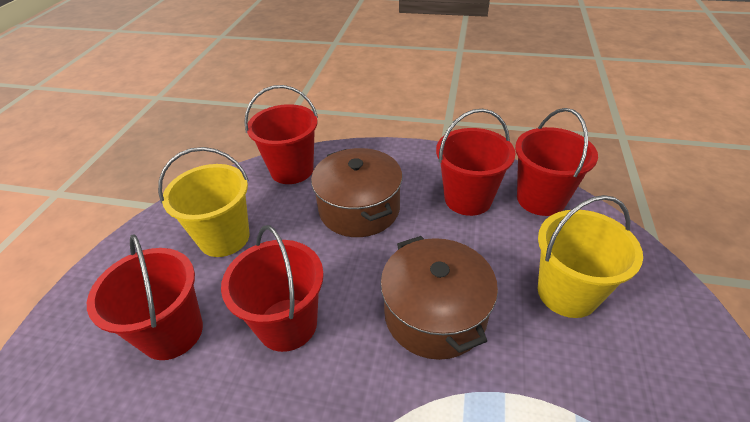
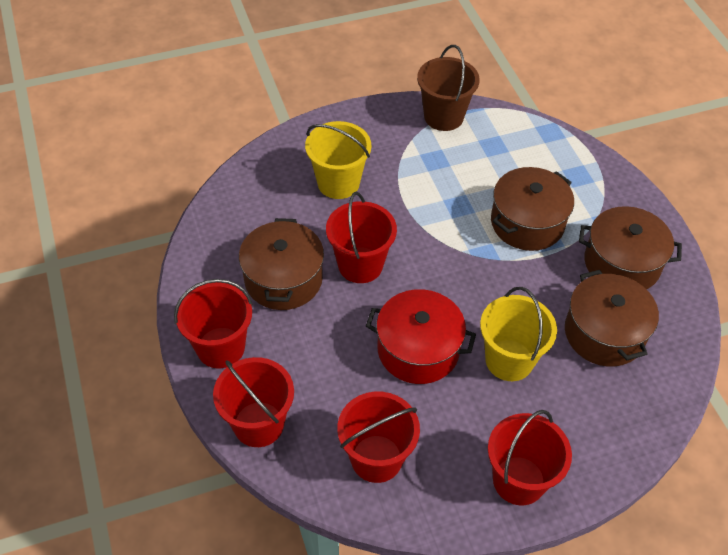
brown bucket: none = 0 -> [417,45,480,131] = 1
brown pot: [311,148,402,237] [380,236,498,360] = 2 -> [239,218,324,310] [491,167,574,251] [565,270,659,367] [579,206,682,289] = 4
red pot: none = 0 -> [366,289,476,384] = 1

